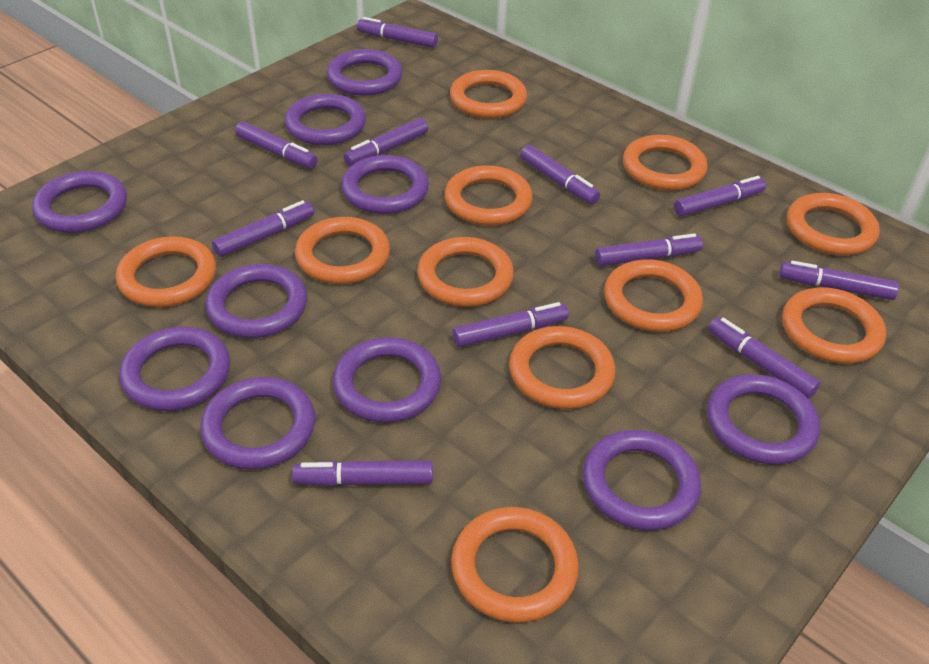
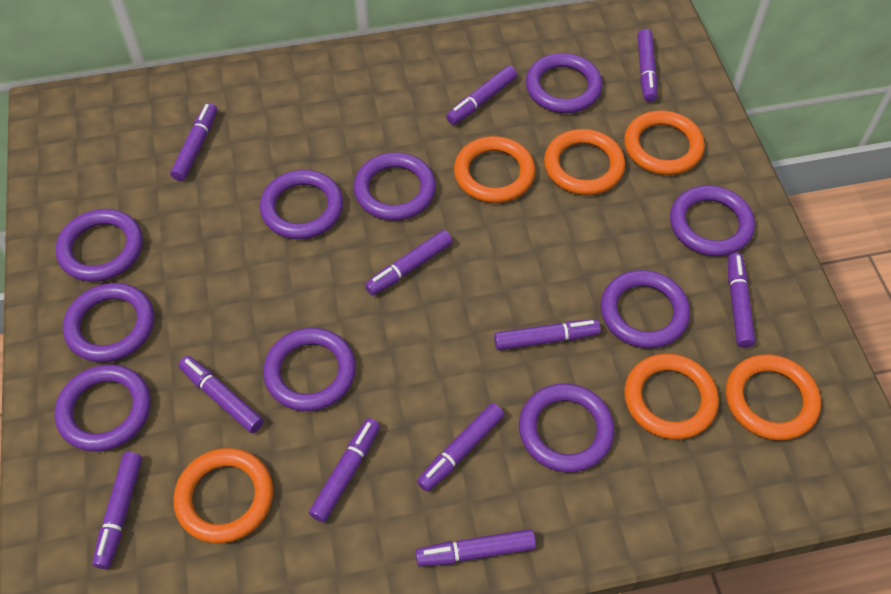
orange ring: [116,236,216,307] [295,217,390,284] [417,237,514,307] [444,165,533,226] [450,70,527,118] [451,507,579,623] [509,326,616,409] [604,259,703,332] [623,135,708,191] [782,288,886,364] [787,193,880,256] = 11 -> [173,448,273,543] [454,136,535,203] [544,129,625,195] [624,110,705,175] [624,354,719,440] [726,354,821,441] = 6

